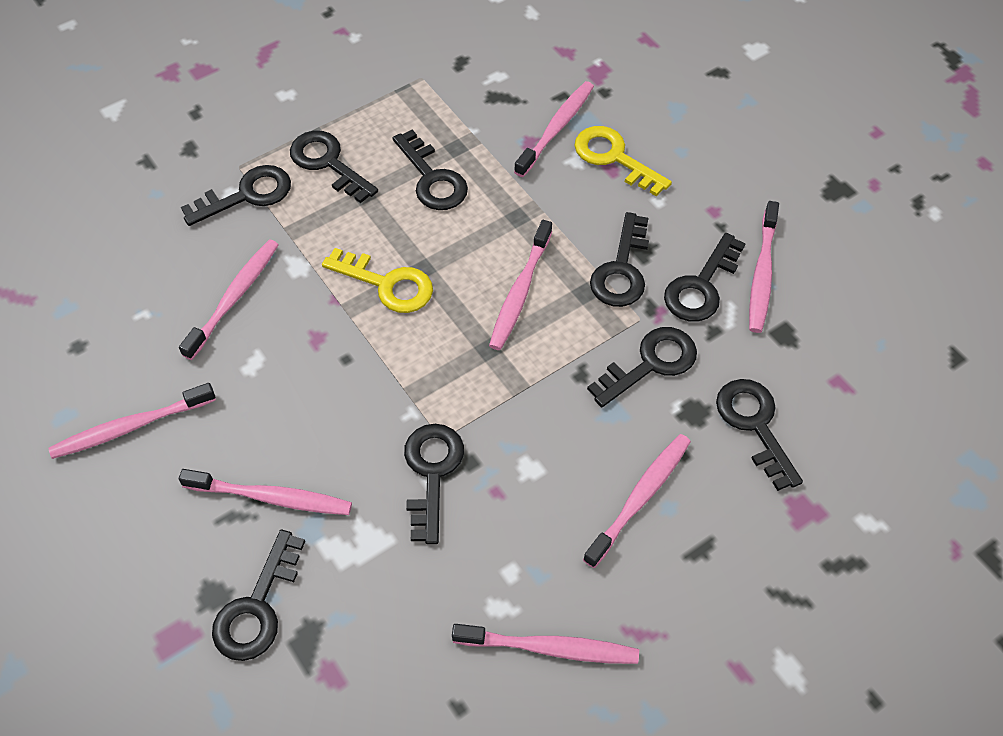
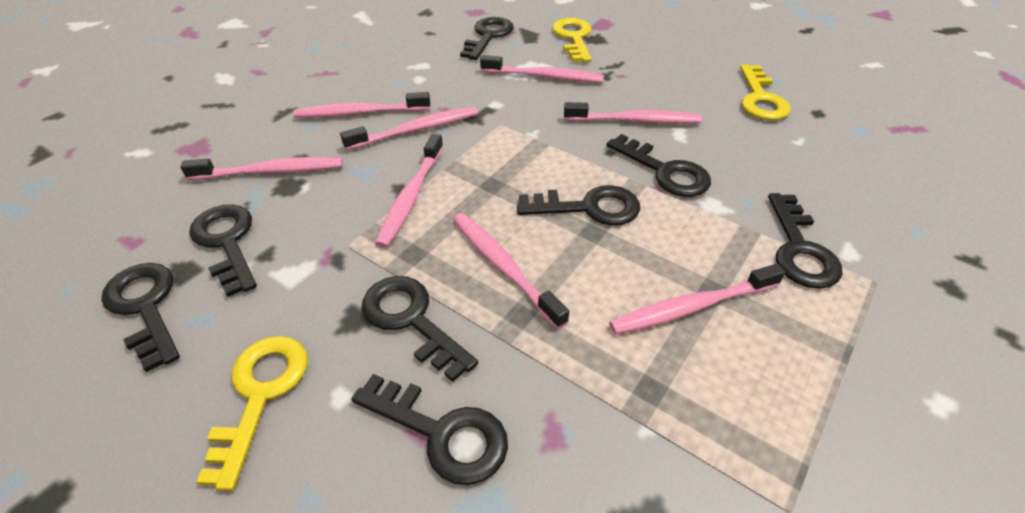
black key: [181,165,291,226] [212,529,305,661] [290,131,378,203] [393,129,468,210] [404,424,464,544] [587,327,697,407] [590,212,649,307] [664,233,746,322] [716,379,803,491] = 9 -> [101,263,180,372] [189,204,257,297] [351,374,508,485] [362,276,478,382] [460,17,514,60] [517,185,640,226] [606,134,711,197] [768,193,843,289] = 8
yellow key: [322,248,433,313] [574,126,672,196] = 2 -> [196,336,308,491] [552,18,592,62] [740,64,791,120] = 3

